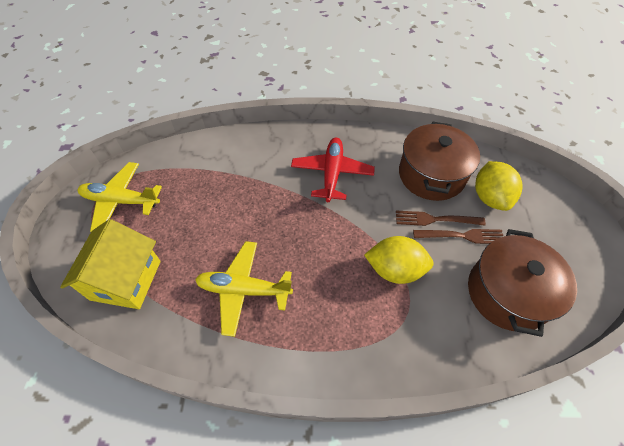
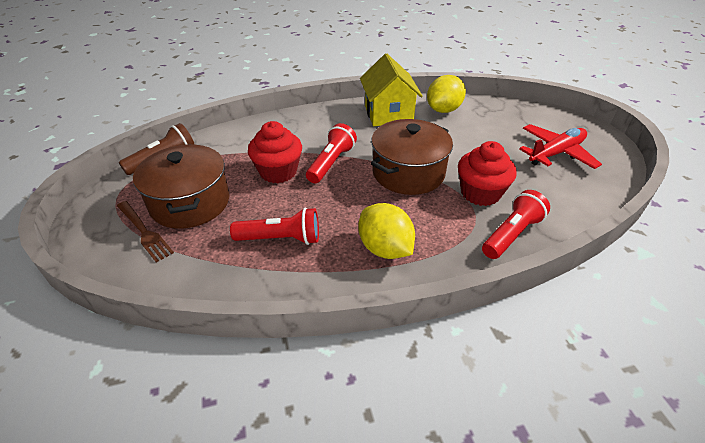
brown flashlight: none = 0 -> [119,123,195,175] = 1
brown fork: [396,210,486,226] [413,229,503,244] = 2 -> [117,201,174,262] = 1
red cupcake: none = 0 -> [248,121,302,183] [458,141,517,206] = 2
red flashlight: none = 0 -> [230,208,319,245] [306,123,357,183] [482,190,550,259] = 3
yellow plane: [78,162,162,232] [195,241,293,337] = 2 -> none = 0

